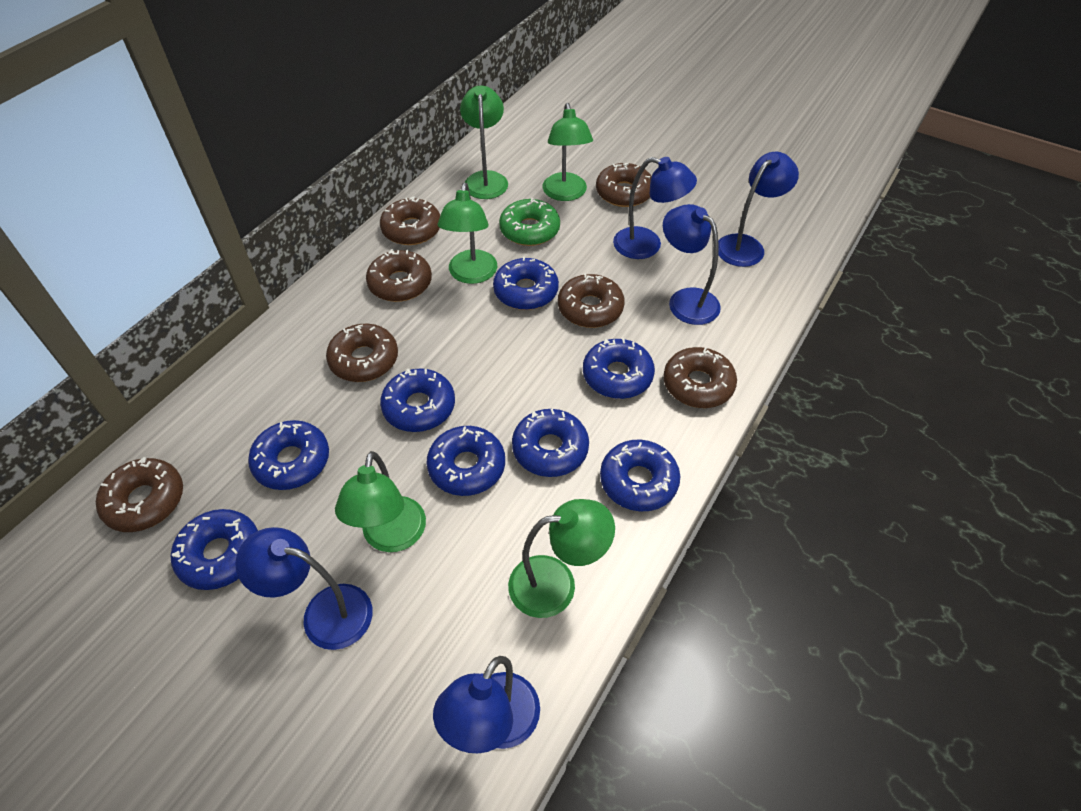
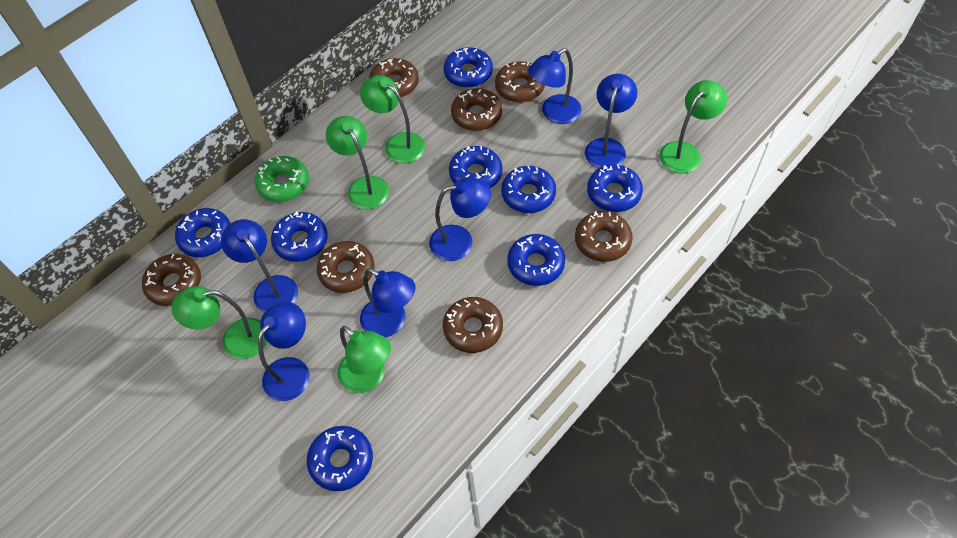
blue lamp: [235,527,373,650] [433,656,540,753] [613,157,697,259] [663,204,721,325] [718,152,799,267] = 5 -> [221,219,298,312] [258,301,310,401] [360,268,416,337] [429,177,491,261] [528,48,581,124] [585,74,637,169] = 6

